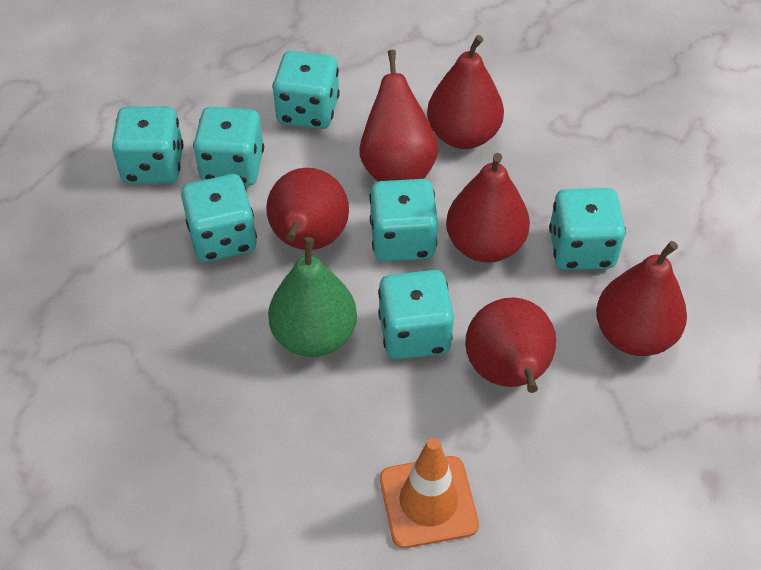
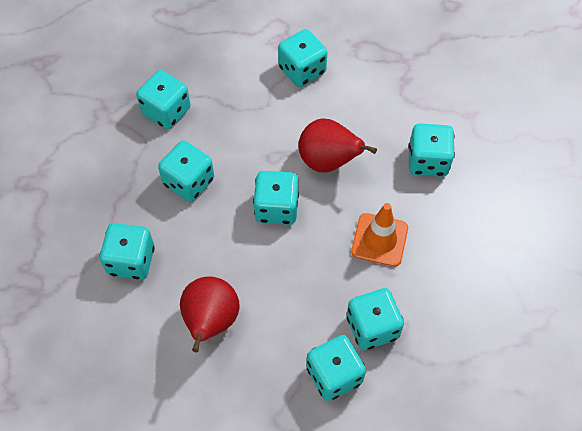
green pear: [268,237,357,357] = 1 -> none = 0
red pear: [266,168,349,250] [359,50,438,182] [427,35,504,149] [446,153,530,263] [465,297,556,393] [596,241,687,356] = 6 -> [180,276,240,352] [298,119,377,172] = 2
turquoise dice: [112,106,183,183] [181,174,257,262] [193,107,264,186] [272,51,340,129] [369,179,438,261] [378,270,454,359] [549,188,626,270] = 7 -> [100,223,155,280] [136,70,191,129] [158,141,214,202] [253,171,299,225] [278,29,327,87] [306,335,366,401] [347,288,404,350] [408,123,455,177] = 8

